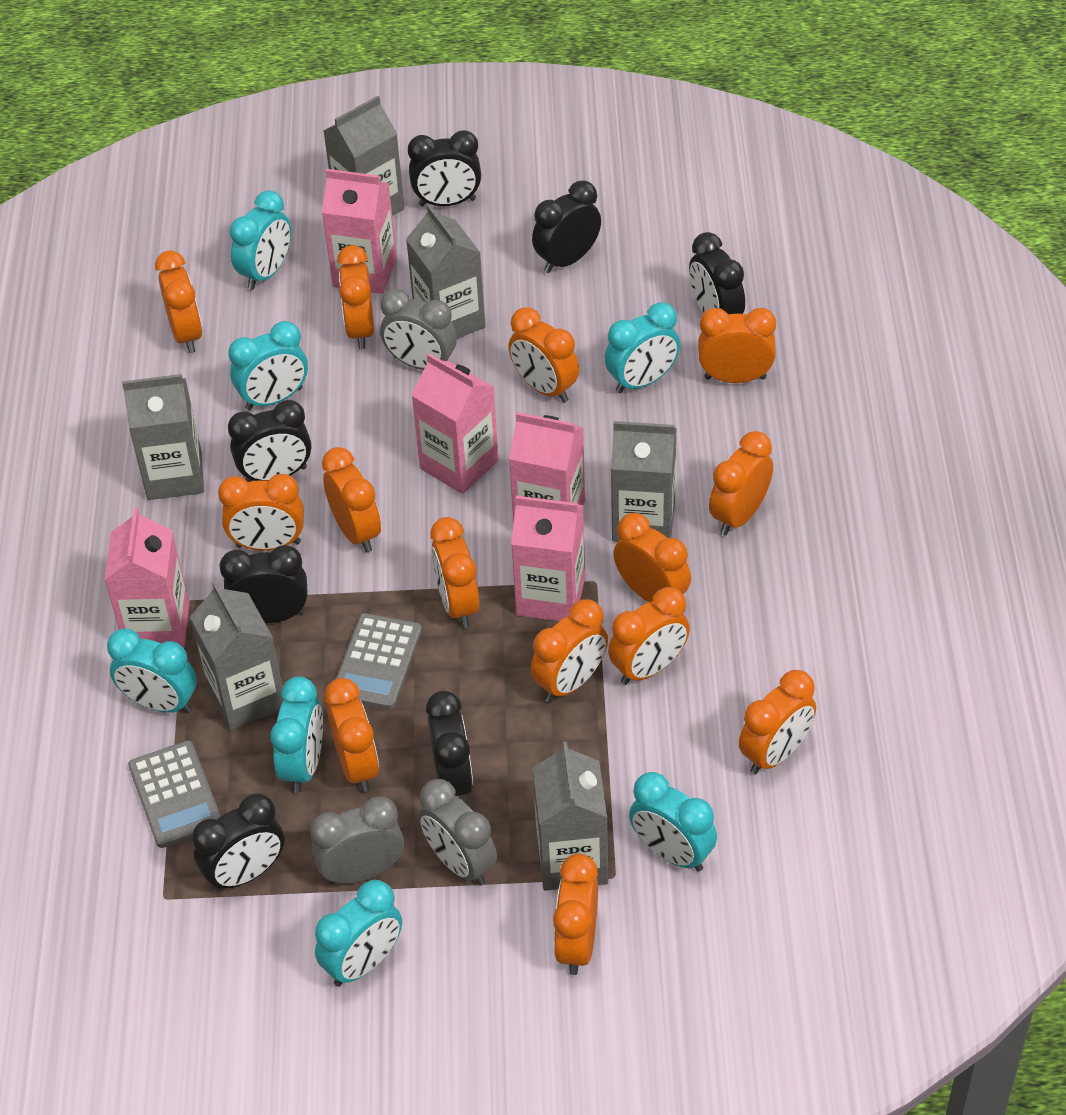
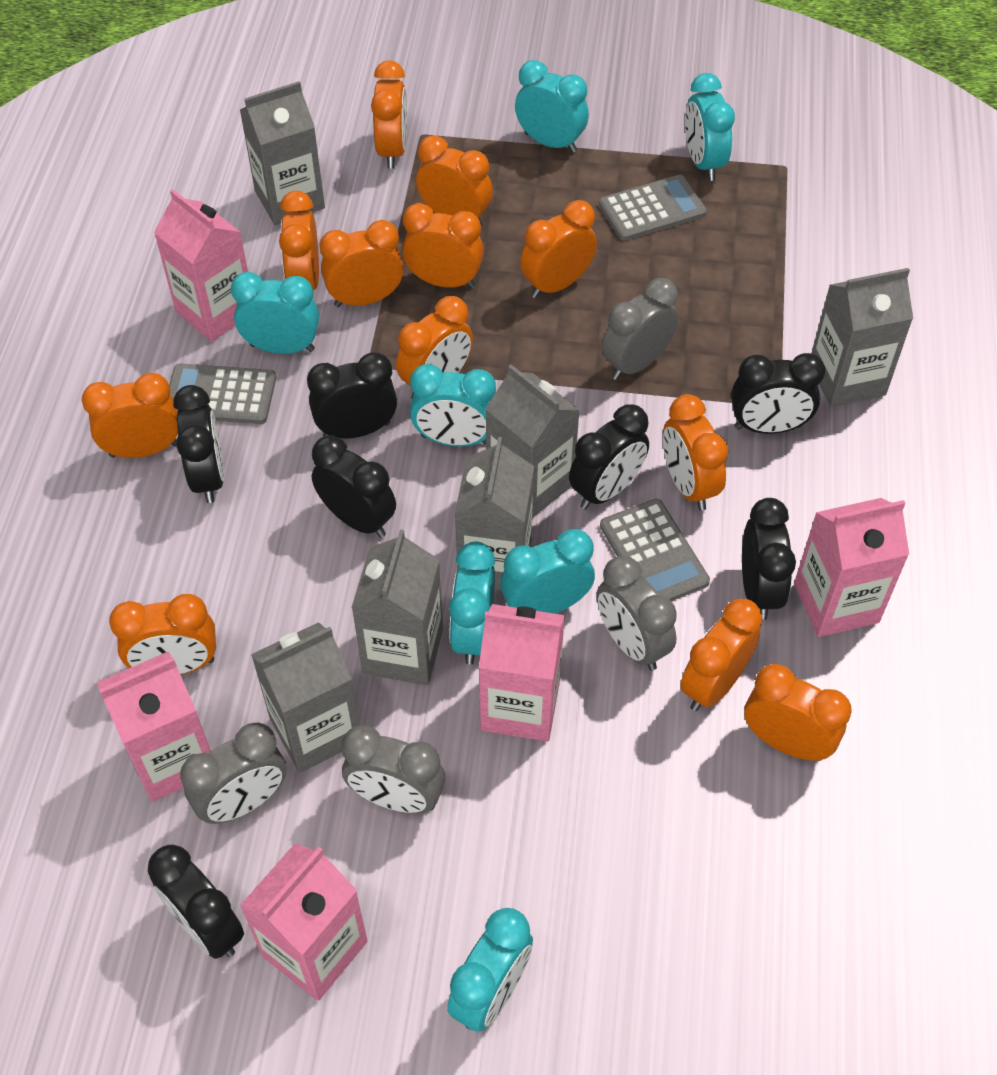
grey calculator: [128,741,221,848] [336,613,422,709] = 2 -> [169,363,276,424] [599,175,707,241] [600,499,710,601] = 3
grey clock: [310,796,404,884] [380,289,457,370] [419,779,497,886] = 3 -> [180,723,287,824] [341,725,445,813] [597,556,677,671] [602,278,678,380] = 4
orange clock: [155,250,203,353] [218,474,304,551] [322,447,381,553] [325,678,379,792] [337,245,374,349] [431,517,480,628] [508,307,579,403] [531,599,608,702] [553,854,598,975] [608,587,690,685] [613,513,691,602] [698,308,776,383] [709,431,773,535] [739,670,816,774] = 14 -> [82,373,178,458] [109,594,216,675] [279,191,319,290] [320,220,404,307] [371,60,407,169] [396,296,473,398] [402,203,484,288] [416,136,493,227] [520,200,597,298] [663,394,729,511] [680,599,763,711] [744,664,852,761] = 12

